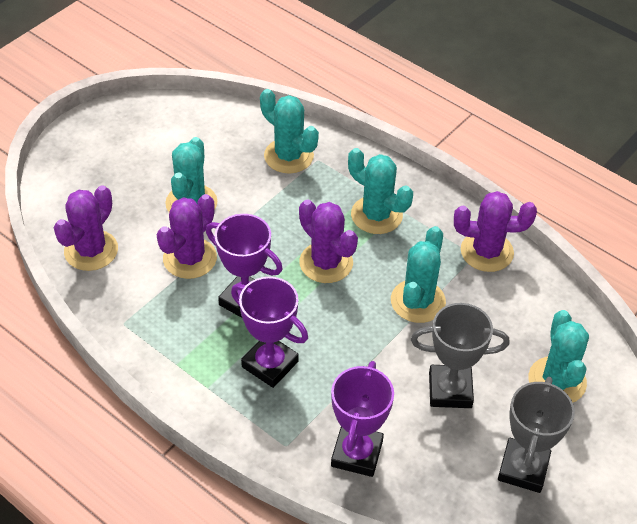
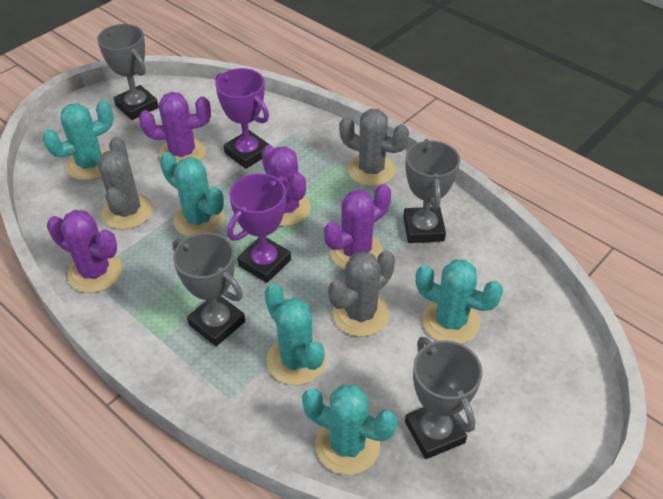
grey cactus: none = 0 -> [98,137,153,230] [328,250,395,337] [339,109,409,186] = 3
grey trophy: [411,303,510,408] [498,377,575,493] = 2 -> [97,24,159,120] [172,232,245,346] [403,139,460,243] [405,337,482,459] = 4
purple trophy: [206,214,283,318] [231,277,308,388] [331,361,394,477] = 3 -> [215,68,270,169] [227,173,291,283] = 2

